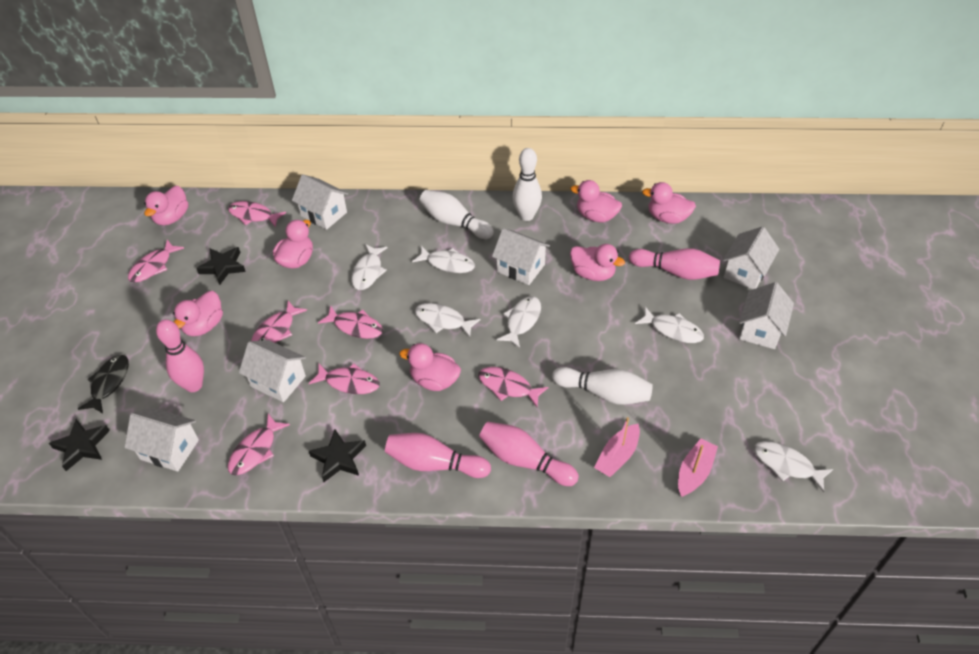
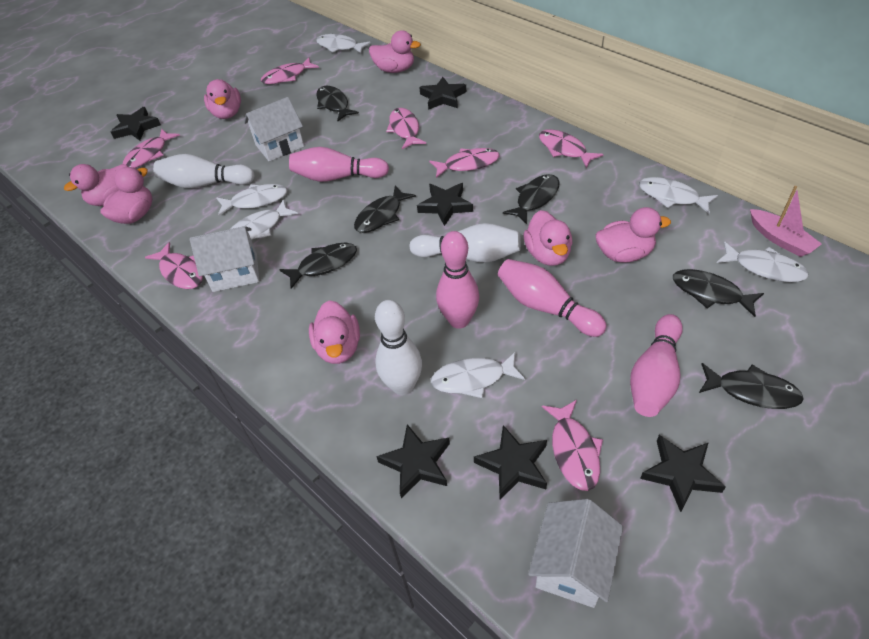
black fish: [78,355,129,413] = 1 -> [279,243,357,289] [316,86,359,122] [354,186,416,233] [503,174,560,224] [673,269,764,317] [699,363,804,409] = 6
black star: [49,419,110,471] [196,247,246,285] [309,430,366,482] = 3 -> [111,107,161,141] [376,424,450,498] [417,183,473,226] [419,77,466,110] [474,425,547,500] [640,435,726,512] = 6
pink boat: [594,417,640,477] [678,438,718,497] = 2 -> [750,186,822,257] = 1
white house: [124,408,199,472] [239,340,306,402] [292,174,348,230] [492,228,550,285] [723,226,779,289] [739,282,794,349] = 6 -> [190,226,259,292] [244,97,304,162] [528,499,623,608] = 3

